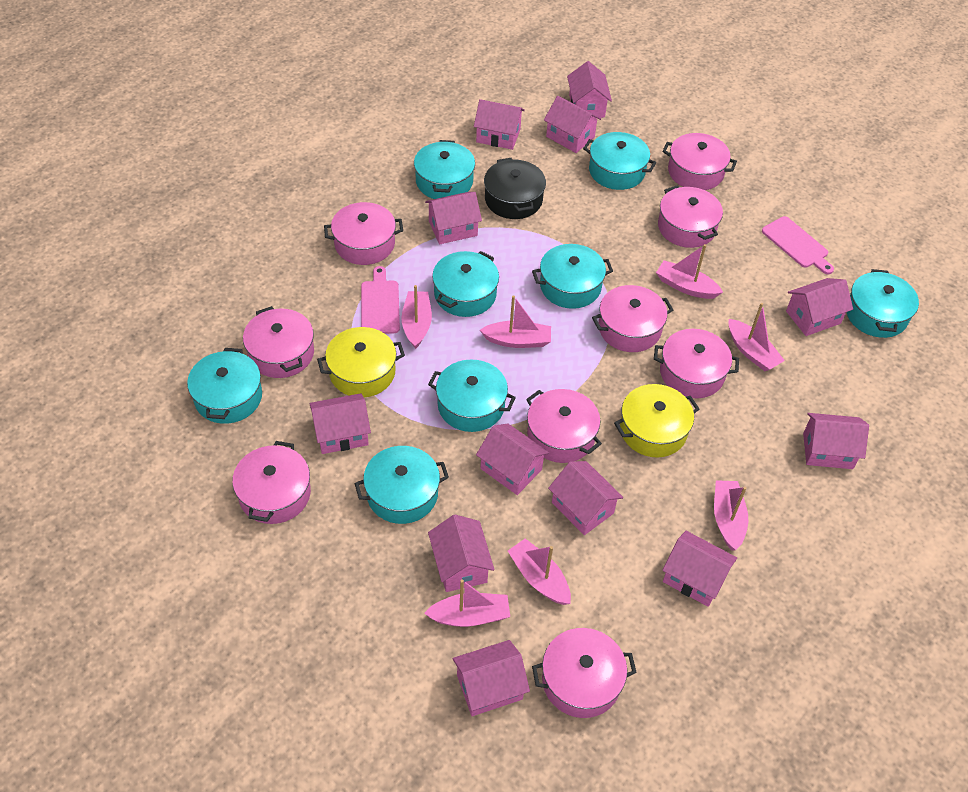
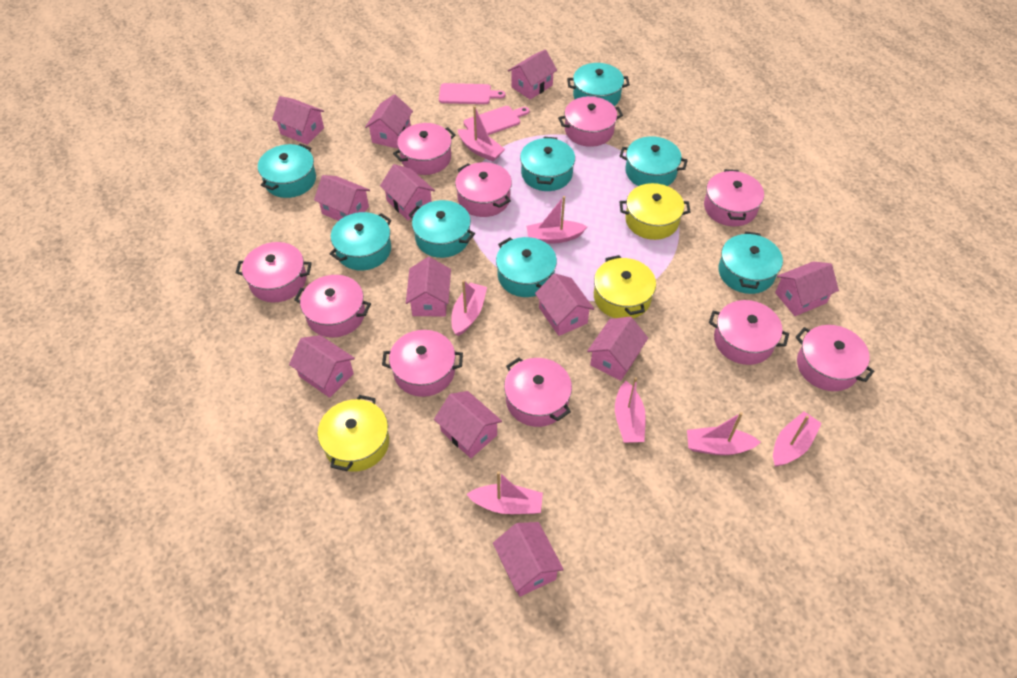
black pot: [484,158,546,219] = 1 -> none = 0
pink pot: [232,441,311,524] [243,306,314,378] [324,202,403,265] [526,389,602,463] [532,628,637,718] [592,285,673,352] [654,329,739,398] [658,185,723,248] [663,133,737,190] = 9 -> [236,242,312,303] [294,275,371,337] [382,330,463,397] [393,123,456,175] [455,162,512,217] [504,358,572,427] [558,96,623,147] [704,169,764,226] [709,300,789,365] [795,325,874,391] = 10
yellow pot: [317,327,405,397] [614,384,699,457] = 2 -> [318,395,389,472] [594,255,656,318] [620,183,691,240] = 3

